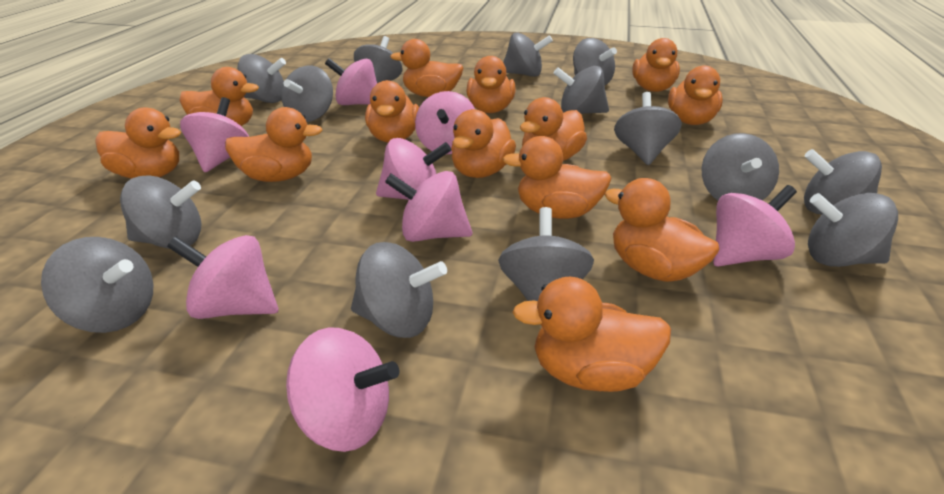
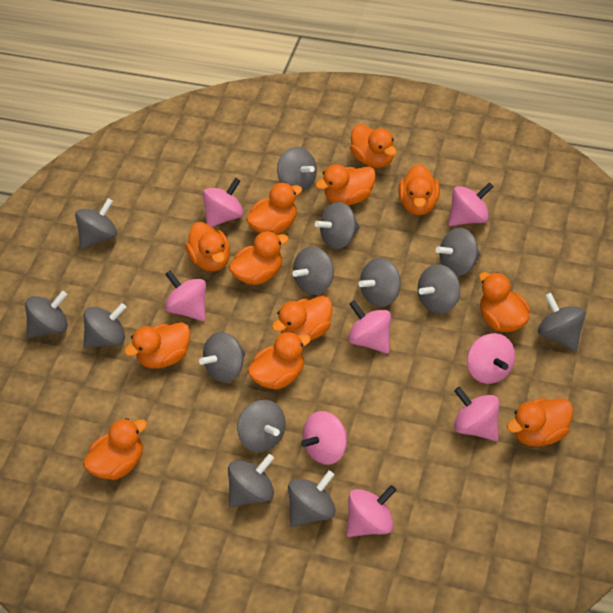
orange duck: [95,107,181,179] [180,67,259,126] [225,107,322,182] [365,80,419,143] [390,39,463,97] [451,109,516,178] [467,56,516,113] [503,136,612,219] [512,277,671,392] [520,97,587,161] [604,178,720,282] [632,38,680,92] [668,65,723,125] = 13 -> [83,418,147,480] [124,322,190,369] [185,222,230,271] [229,231,289,285] [246,182,302,235] [248,332,311,390] [272,296,332,341] [315,164,376,205] [350,124,397,168] [398,164,440,215] [479,272,530,332] [507,398,573,447] = 12

